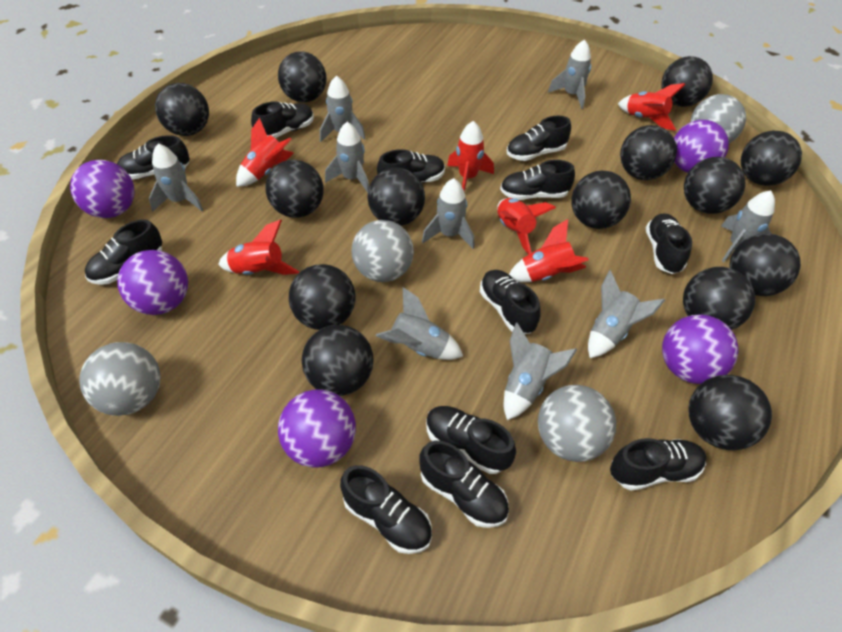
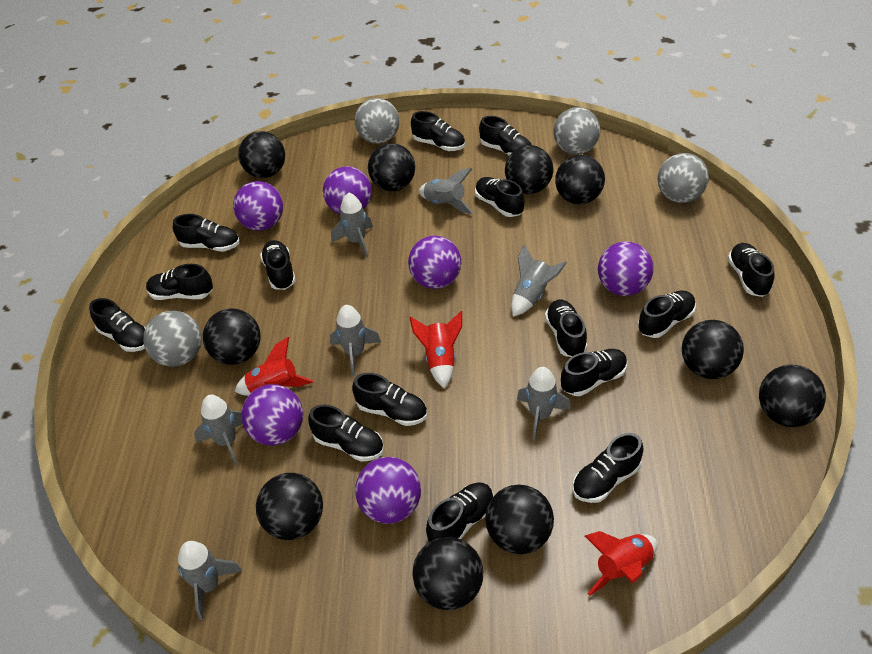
black ball: [155,83,209,136] [265,160,324,218] [278,51,326,102] [289,264,356,330] [302,325,374,396] [368,168,425,226] [571,171,631,229] [620,125,677,180] [661,56,713,107] [683,267,755,330] [684,157,746,214] [689,375,772,450] [730,234,801,296] [741,131,802,186] = 14 -> [203,308,261,365] [238,131,285,178] [256,473,323,540] [368,143,415,191] [412,537,483,610] [485,485,554,554] [505,145,553,194] [555,155,605,204] [682,320,744,379] [759,365,826,427] = 10
black shoe: [85,219,162,285] [117,135,190,179] [251,101,314,138] [340,465,432,554] [377,149,445,183] [419,441,509,528] [426,406,516,474] [480,270,541,334] [500,160,575,200] [507,116,571,161] [610,438,707,491] [646,213,692,274] = 12 -> [89,298,146,352] [146,264,213,300] [173,214,239,252] [260,240,296,290] [308,405,384,462] [352,373,427,426] [411,111,465,151] [426,483,494,542] [475,177,525,217] [479,116,531,156] [545,300,587,357] [561,349,628,396] [572,433,644,503] [638,290,696,338] [728,243,774,297] = 15
grey rocket: [149,143,203,212] [320,75,366,142] [325,122,369,193] [376,287,463,360] [422,178,475,249] [504,322,577,420] [548,39,591,109] [588,270,665,358] [721,190,775,262] = 9 -> [178,541,242,620] [194,395,242,466] [330,305,381,376] [331,193,373,257] [419,168,473,214] [511,244,567,316] [517,367,571,441] = 7
purple ball: [70,160,135,218] [117,250,188,315] [278,390,356,467] [662,314,739,384] [674,120,729,173] = 5 -> [233,181,283,231] [241,384,303,445] [323,167,372,214] [355,457,421,524] [408,236,461,289] [598,241,653,296] = 6
red rocket: [218,220,299,275] [236,117,294,187] [447,121,494,192] [497,198,556,255] [509,219,589,282] [618,83,685,131] = 6 -> [235,337,313,396] [409,311,462,388] [585,531,657,596] = 3

